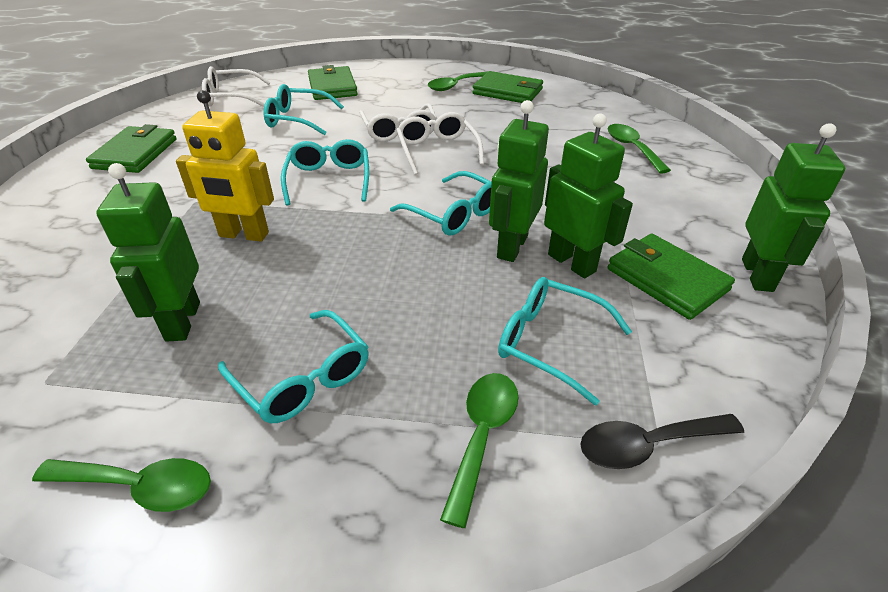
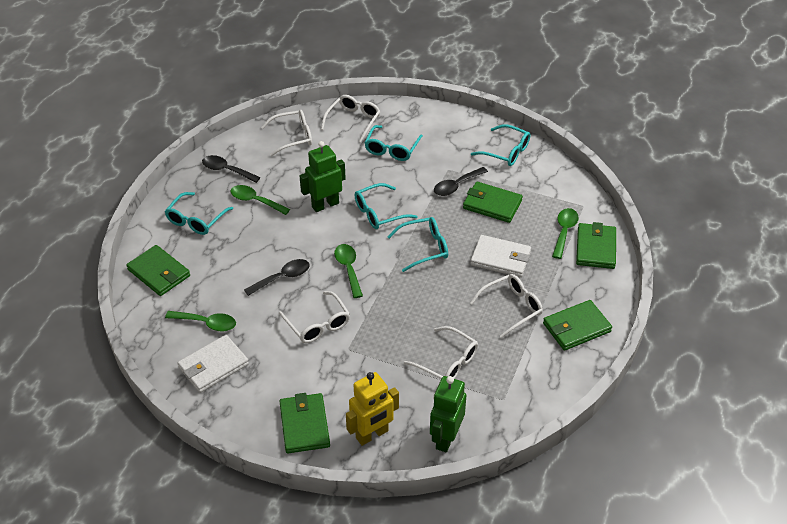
black spoon: [580,414,744,469] = 1 -> [202,155,261,183] [244,259,310,296] [434,167,488,196] = 3
green robot: [96,163,200,342] [489,100,549,262] [544,113,633,278] [742,123,845,292] = 4 -> [300,141,346,212] [430,376,466,452] = 2
green wallet: [86,124,177,173] [308,65,358,100] [473,71,543,103] [608,234,735,320] = 4 -> [126,245,190,296] [279,393,330,453] [463,182,523,223] [543,300,612,351] [576,222,616,269] = 5
white glasses: [202,66,271,107] [359,103,437,142] [397,112,484,175] = 3 -> [261,110,312,156] [279,291,350,343] [321,95,381,143] [404,326,478,379] [470,274,543,338] = 5
white wallet: none = 0 -> [177,335,249,393] [470,235,531,277] = 2

